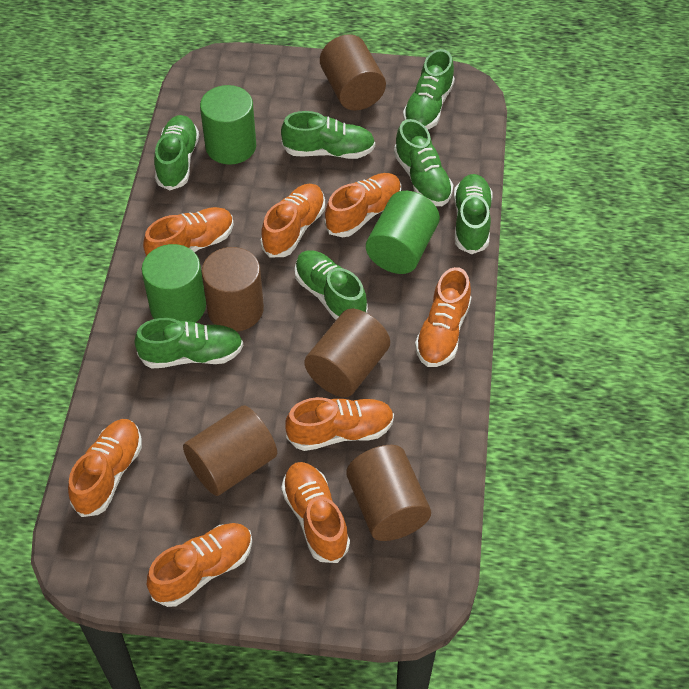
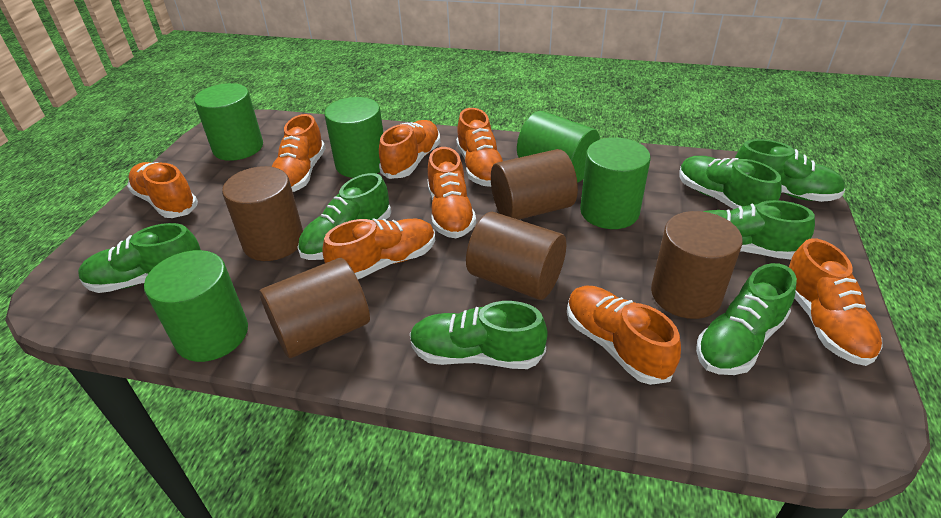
green cylinder: [141,244,206,323] [200,85,256,165] [366,191,440,274] = 3 -> [144,250,248,362] [194,83,263,161] [324,97,383,178] [517,111,600,182] [580,137,650,229] = 5

